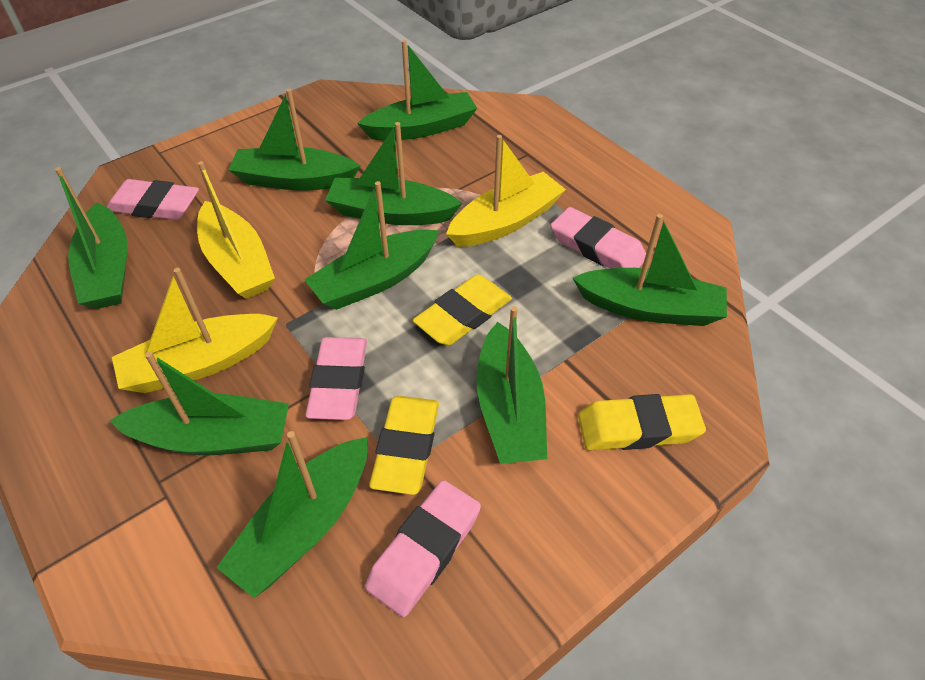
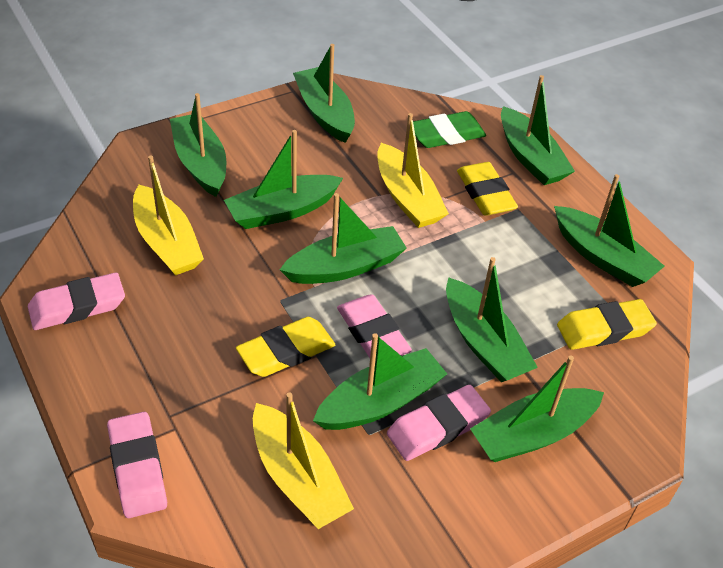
green eraser: none = 0 -> [413,111,486,148] = 1

